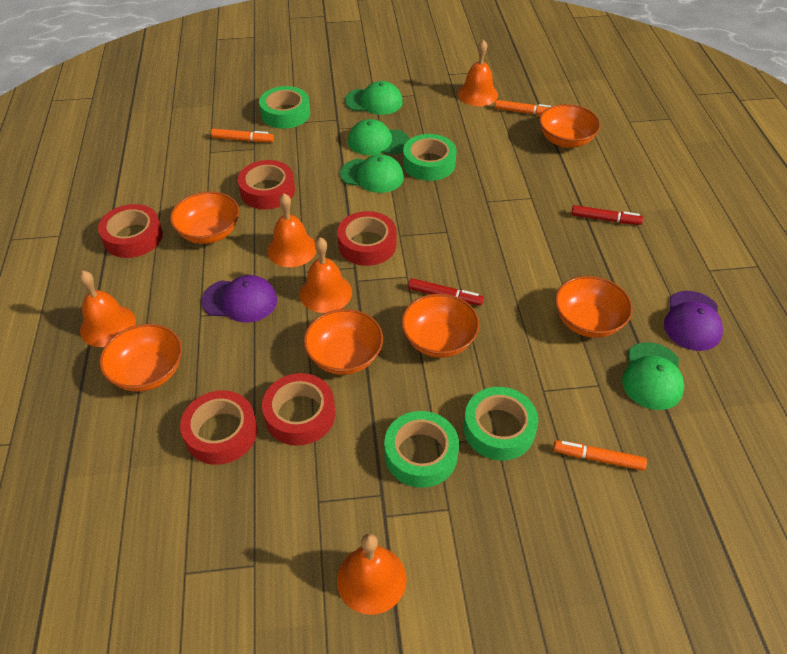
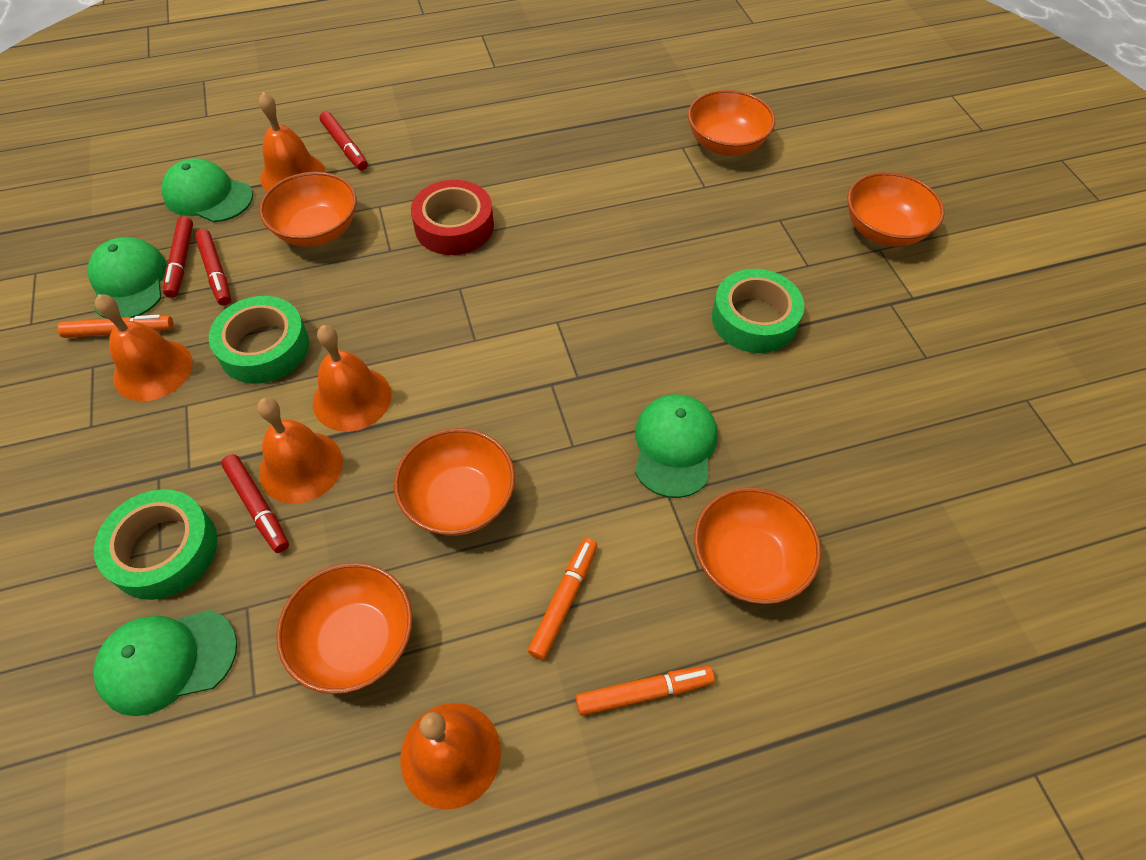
green tape: [259,86,310,129] [384,411,459,488] [403,134,457,181] [463,387,538,460] = 4 -> [94,489,217,600] [209,296,309,384] [712,269,804,353] = 3
purple cap: [201,275,277,322] [664,291,723,351] = 2 -> none = 0
red marker: [408,278,484,306] [571,205,643,225] = 2 -> [163,216,193,298] [195,229,231,306] [221,454,289,553] [320,111,368,171] = 4
red tape: [98,204,163,258] [180,390,257,465] [238,160,295,209] [262,373,335,446] [337,211,397,266] = 5 -> [411,180,494,255] = 1

